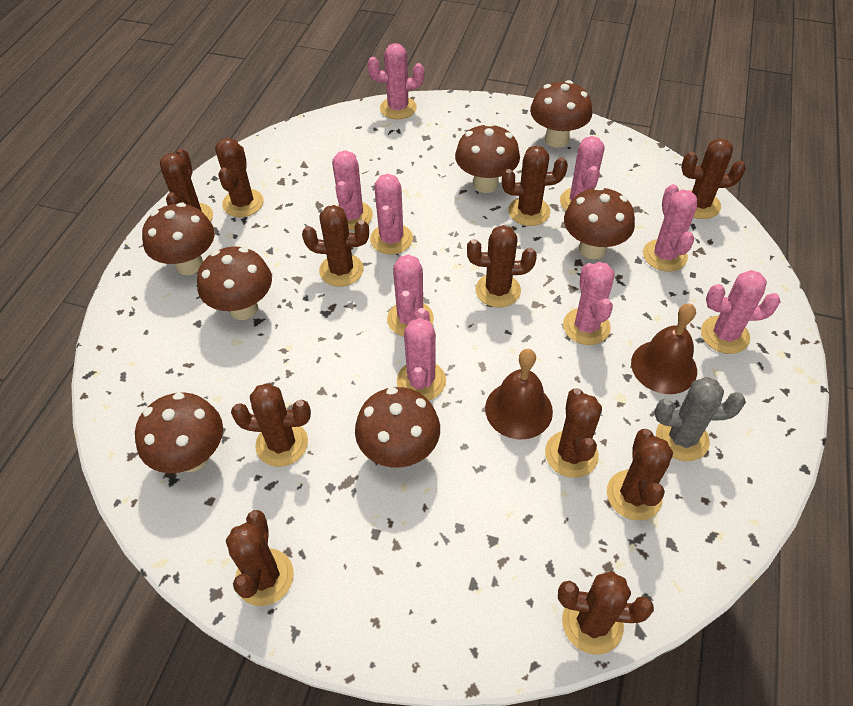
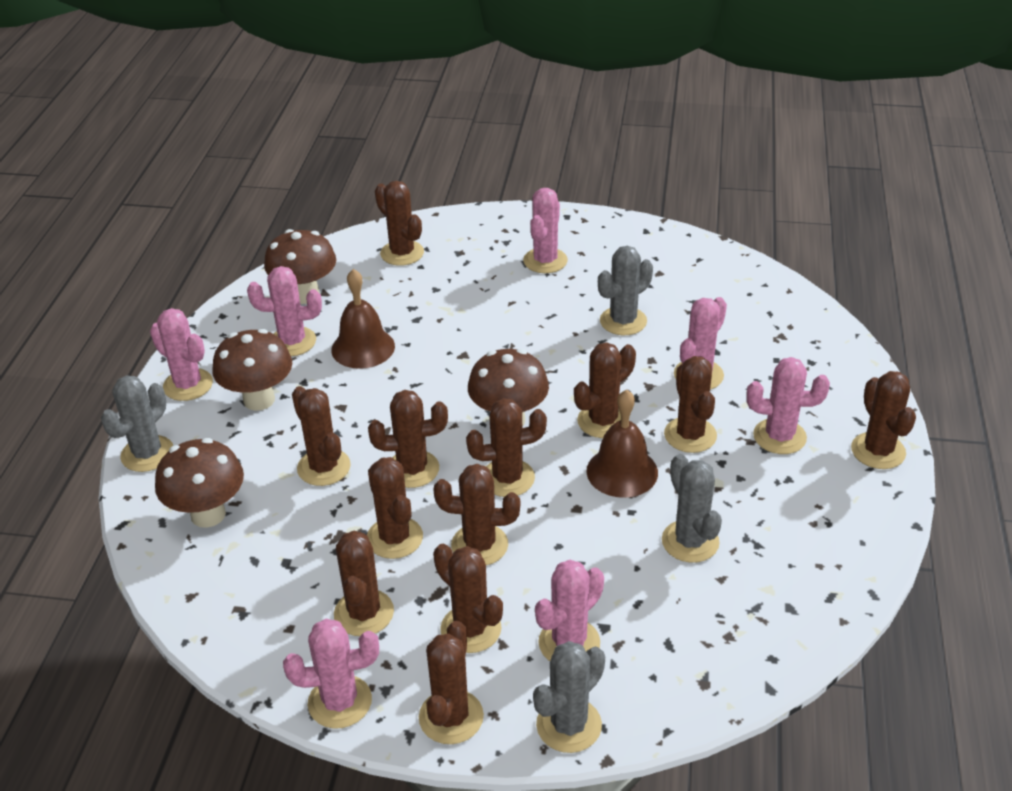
brown cactus: [160,148,213,222] [215,138,264,217] [226,510,294,606] [231,383,311,467] [302,205,369,287] [467,225,537,308] [502,146,568,226] [545,388,602,478] [558,571,654,654] [607,429,673,520] [681,138,746,219] = 11 -> [292,386,351,486] [334,531,394,636] [367,457,423,559] [368,390,448,488] [375,181,424,266] [419,621,484,744] [433,464,520,565] [433,544,503,653] [466,398,547,497] [574,342,636,438] [664,356,717,453] [851,371,916,469] = 12
brown mushroom: [135,392,223,473] [142,202,215,275] [197,247,272,320] [355,387,440,467] [455,123,520,193] [530,80,592,148] [564,186,635,259] = 7 -> [155,438,244,528] [212,329,292,411] [264,229,336,304] [468,349,549,427] = 4
grey cactus: [655,377,746,461] = 1 -> [101,375,173,472] [533,641,605,753] [598,246,653,335] [662,454,722,563] = 4
pink cactus: [332,150,373,231] [368,43,424,119] [370,174,413,255] [387,254,434,337] [397,308,446,400] [560,136,605,210] [563,262,615,345] [643,184,697,271] [701,270,780,354] = 9 -> [150,308,213,401] [247,266,322,356] [283,619,379,729] [523,188,568,273] [535,560,604,661] [674,297,727,390] [747,357,830,454] = 7

